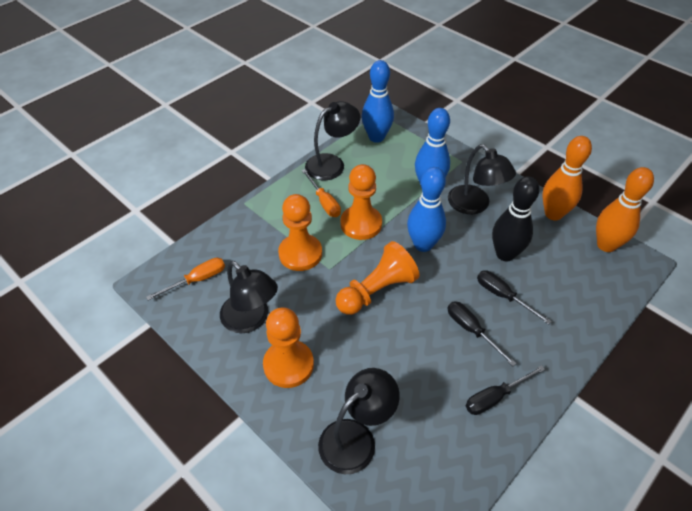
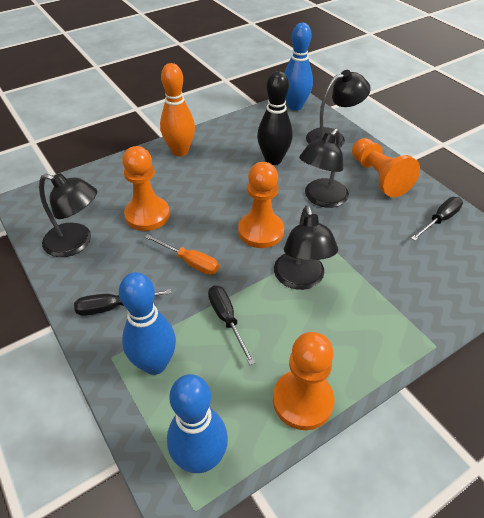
orange bowling pin: [542,136,592,221] [596,167,654,252] = 2 -> [160,63,195,156] = 1
orange screwdriver: [146,258,225,300] [302,169,341,217] = 2 -> [145,234,219,275] = 1

